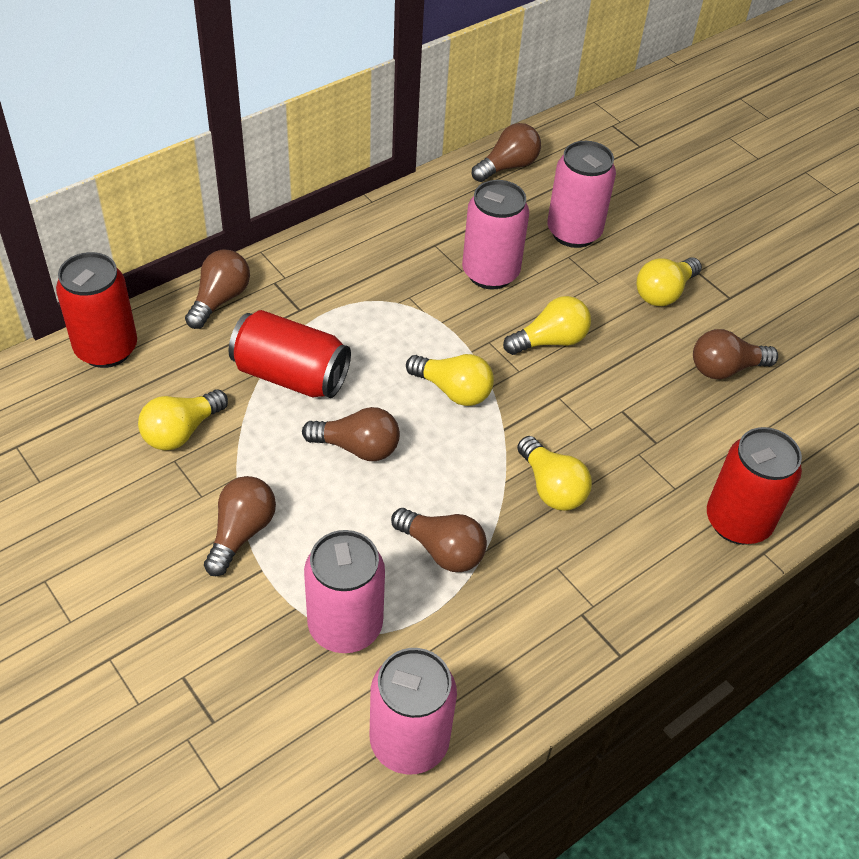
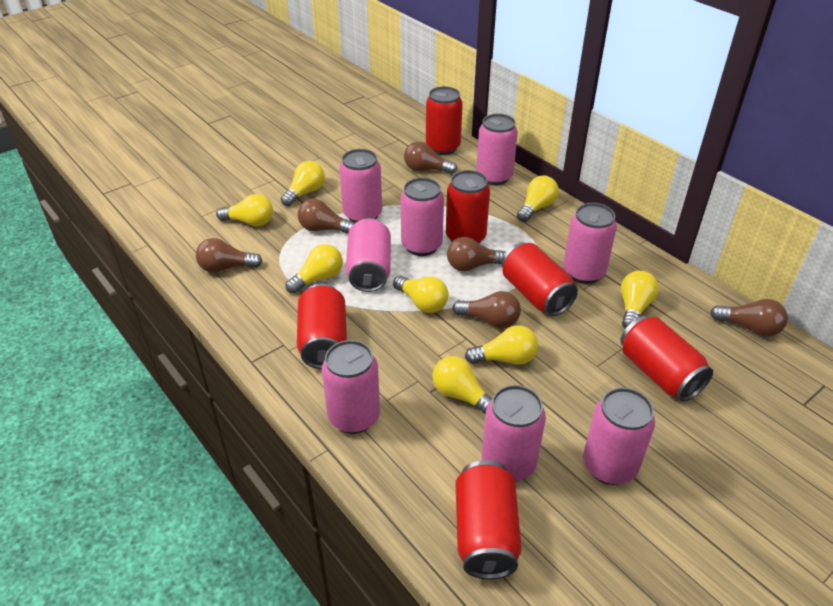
pink can: [304,530,385,653] [370,648,457,774] [462,180,529,290] [547,141,616,248] = 4 -> [322,340,380,434] [339,149,382,223] [346,218,391,292] [400,178,444,256] [476,114,518,185] [482,385,546,482] [563,203,617,284] [583,387,655,485] = 8
red can: [56,252,137,368] [229,310,351,398] [707,427,802,545] = 3 -> [297,284,347,369] [426,86,463,155] [446,170,490,244] [456,460,522,579] [502,243,578,316] [620,316,713,402] = 6
yellow light bulb: [138,390,228,450] [406,354,494,406] [503,296,591,355] [517,436,592,511] [637,257,702,306] = 5 -> [216,194,273,226] [281,161,325,206] [286,244,343,293] [393,276,449,313] [432,356,492,415] [465,325,538,365] [517,176,559,222] [621,271,659,329] = 8

